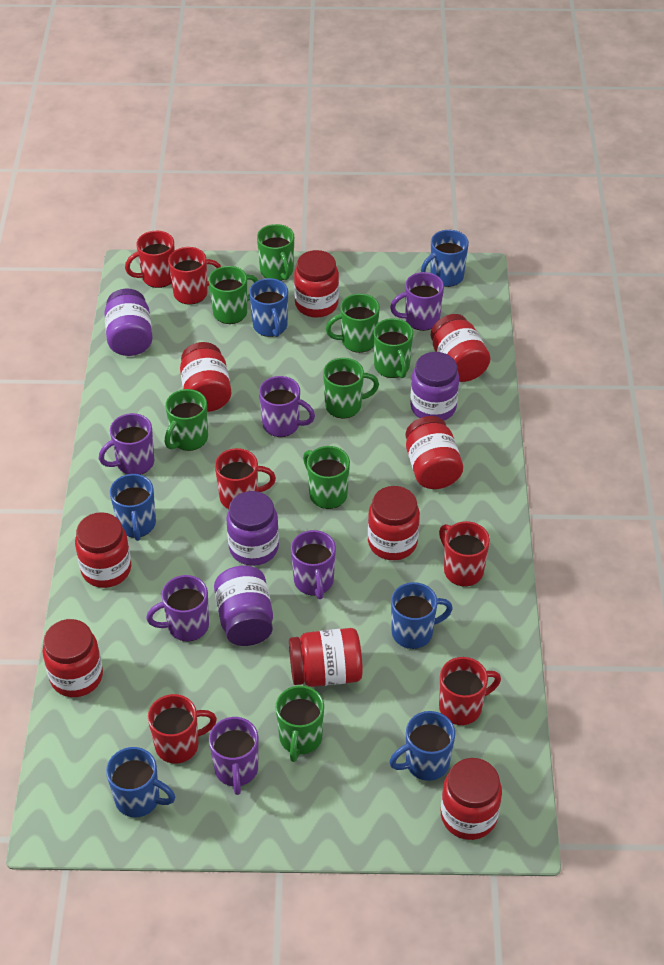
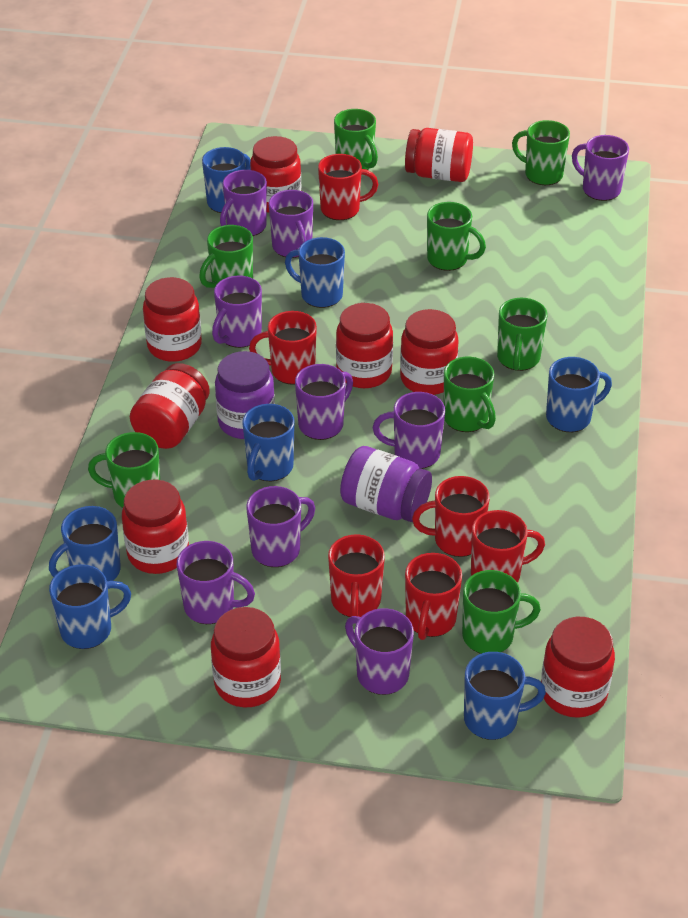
blue mug: [106,747,175,817] [110,474,156,541] [249,278,288,337] [389,711,455,781] [391,582,453,649] [421,230,469,287] = 6 -> [49,506,121,581] [49,565,131,649] [202,147,251,213] [242,404,295,481] [285,237,345,308] [464,652,546,740] [546,357,612,432] = 7
purple jar: [104,288,153,356] [214,566,273,646] [226,491,279,566] [410,352,459,420] = 4 -> [215,351,275,439] [340,446,432,522] = 2
purple mug: [99,413,154,475] [146,575,209,642] [209,717,258,795] [259,376,315,437] [291,530,336,599] [390,272,444,331] = 6 -> [177,541,255,624] [212,276,262,348] [220,170,267,236] [246,486,315,567] [269,190,313,258] [295,364,353,440] [345,608,414,695] [373,392,445,469] [572,135,629,201] = 9

